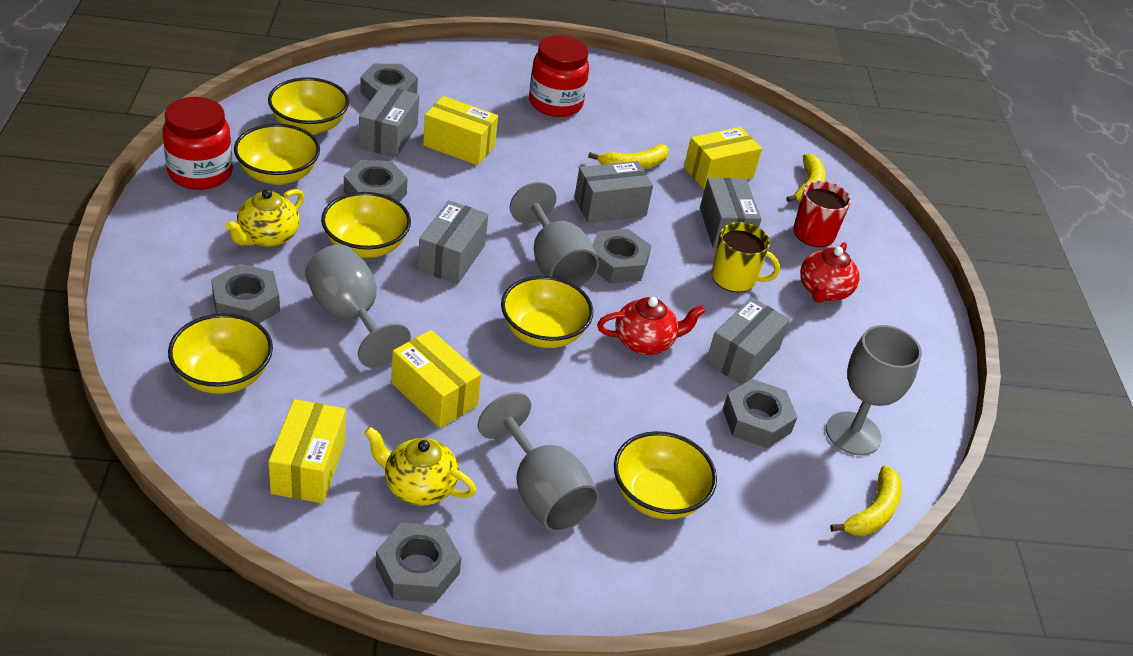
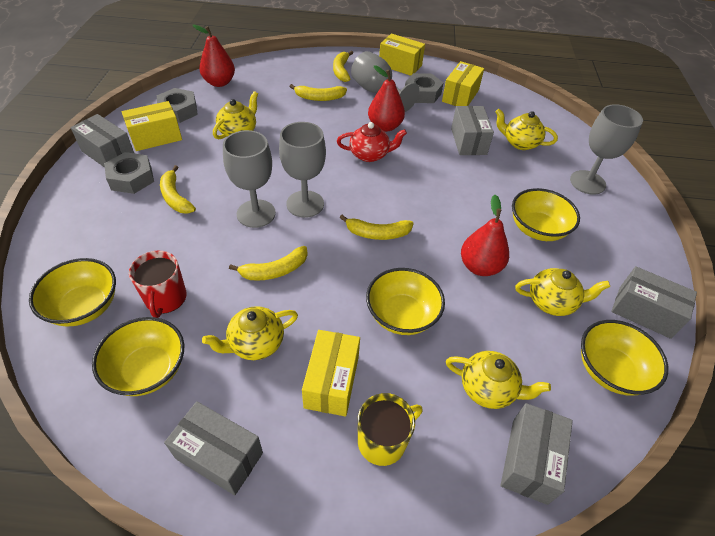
grey nut: [211,264,280,323] [344,160,408,202] [360,64,418,101] [376,522,462,603] [593,229,651,284] [723,379,797,448] = 6 -> [104,152,154,194] [157,88,198,123] [405,73,443,103] = 3
red jar: [163,97,233,190] [529,35,589,117] = 2 -> none = 0
red pear: none = 0 -> [193,25,235,87] [368,65,405,132] [461,195,509,276] = 3
red teapot: [597,297,705,355] [800,242,859,303] = 2 -> [337,122,407,162] = 1
yellow banana: [588,144,669,169] [786,154,826,202] [830,465,902,536] = 3 -> [160,165,196,214] [229,246,308,281] [289,84,347,101] [333,51,353,82] [340,215,414,240] = 5
yellow bowl: [168,314,273,394] [234,124,320,185] [268,77,349,135] [321,192,411,258] [501,276,593,348] [614,431,717,520] = 6 -> [29,258,116,326] [92,317,184,396] [366,268,445,335] [512,188,580,241] [581,320,668,395] = 5
yellow teapot: [225,189,304,247] [364,427,476,506] = 2 -> [202,306,298,360] [213,91,258,139] [446,351,551,409] [495,109,558,150] [515,268,610,316] = 5

